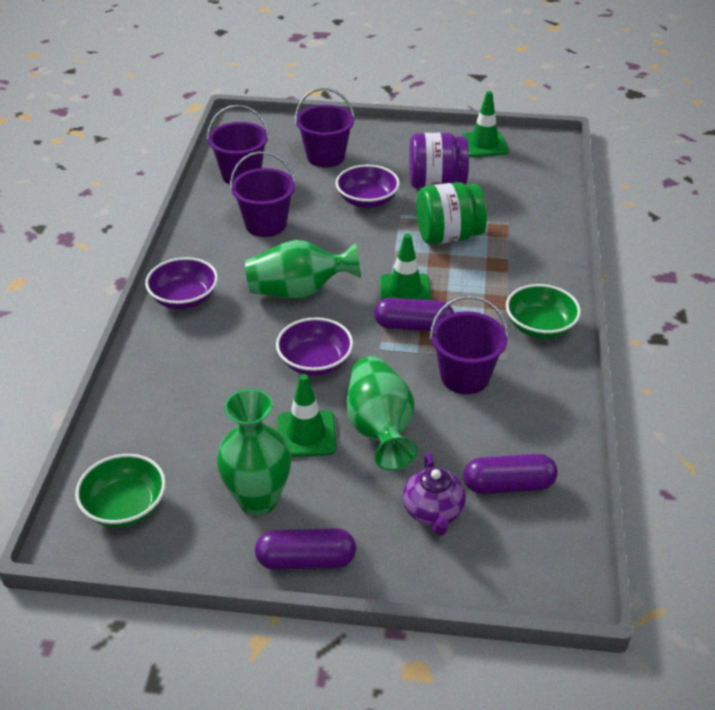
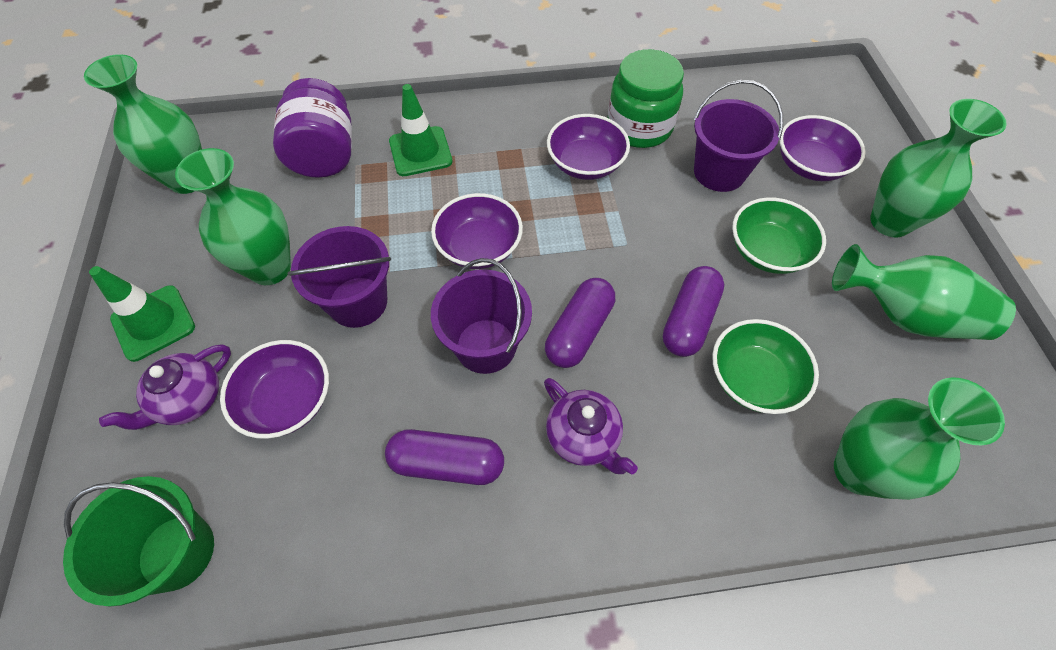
green bucket: none = 0 -> [63,476,214,607] = 1
green traffic cone: [277,374,337,457] [380,234,432,300] [460,91,509,157] = 3 -> [89,266,195,362] [389,84,453,176] = 2
green vase: [217,389,291,516] [245,240,361,299] [346,356,417,470] = 3 -> [84,54,202,194] [175,148,291,285] [832,244,1016,340] [834,377,1005,500] [870,99,1007,238] = 5
purple bowl: [145,257,218,309] [276,317,353,376] [336,165,400,208] = 3 -> [220,340,329,439] [431,193,523,269] [547,114,630,180] [780,115,866,181] = 4
purple bucket: [207,105,269,184] [230,151,296,237] [295,88,355,168] [430,296,508,394] = 4 -> [287,226,391,328] [431,258,532,374] [694,80,783,192] = 3
purple teapot: [403,452,466,536] = 1 -> [99,344,231,430] [544,378,638,474] = 2

